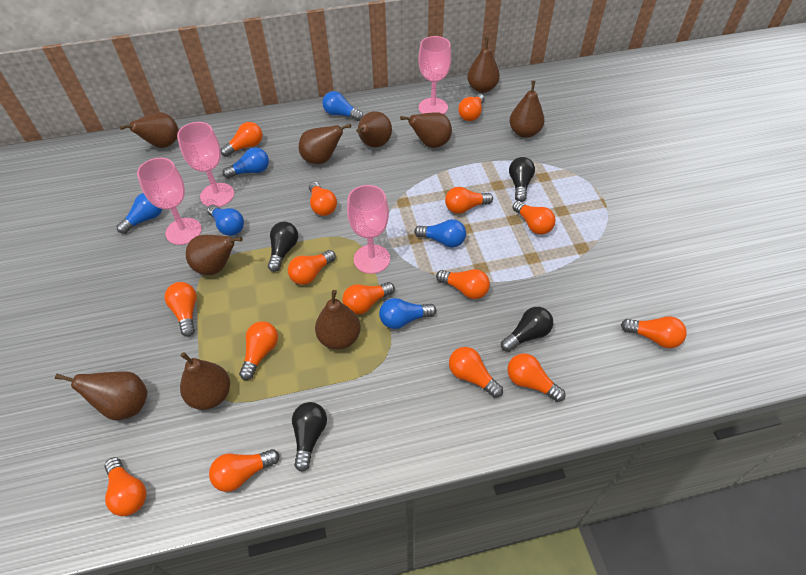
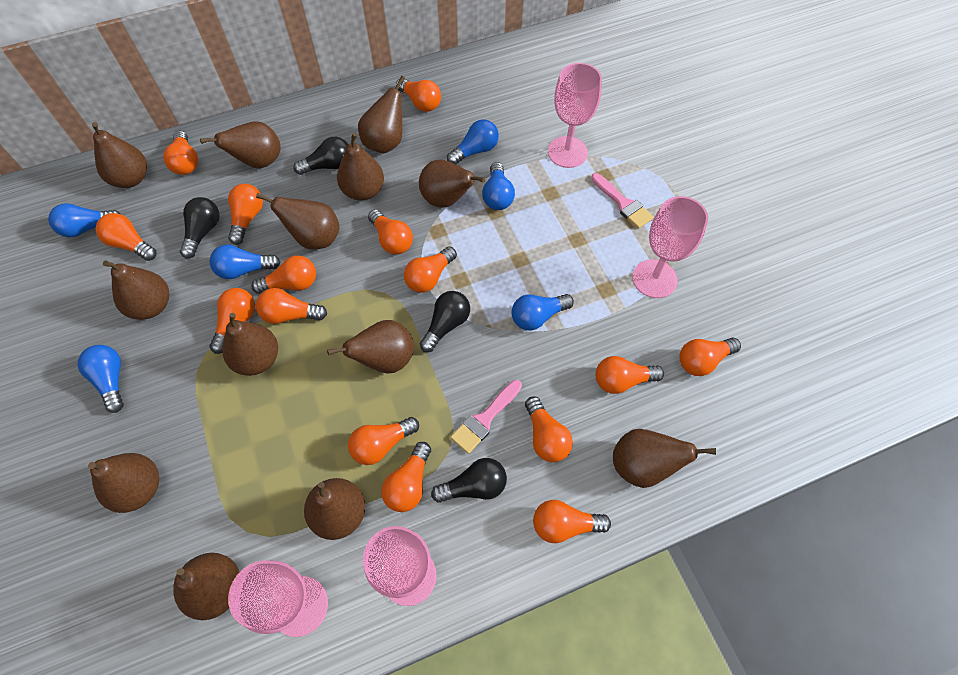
brown pear: [55,371,147,420] [120,112,179,148] [180,352,230,410] [186,235,243,275] [299,124,351,164] [315,290,361,349] [356,111,392,147] [400,112,452,148] [467,37,500,93] [509,81,545,138] = 10 -> [88,453,159,513] [92,122,147,188] [103,260,169,320] [173,553,239,620] [200,121,280,169] [222,313,278,376] [256,193,340,250] [304,478,365,540] [327,320,414,373] [337,133,384,201] [358,76,405,154] [419,159,485,208] [613,429,716,488] = 13
pink brush: none = 0 -> [450,380,522,454] [591,173,654,229] = 2

